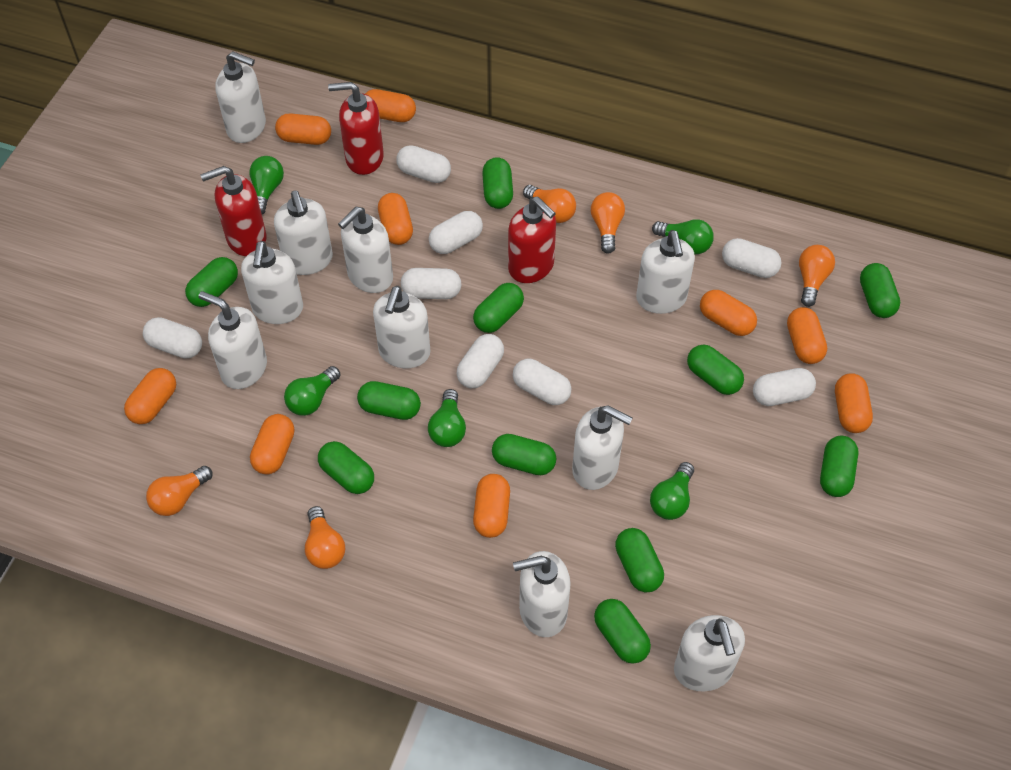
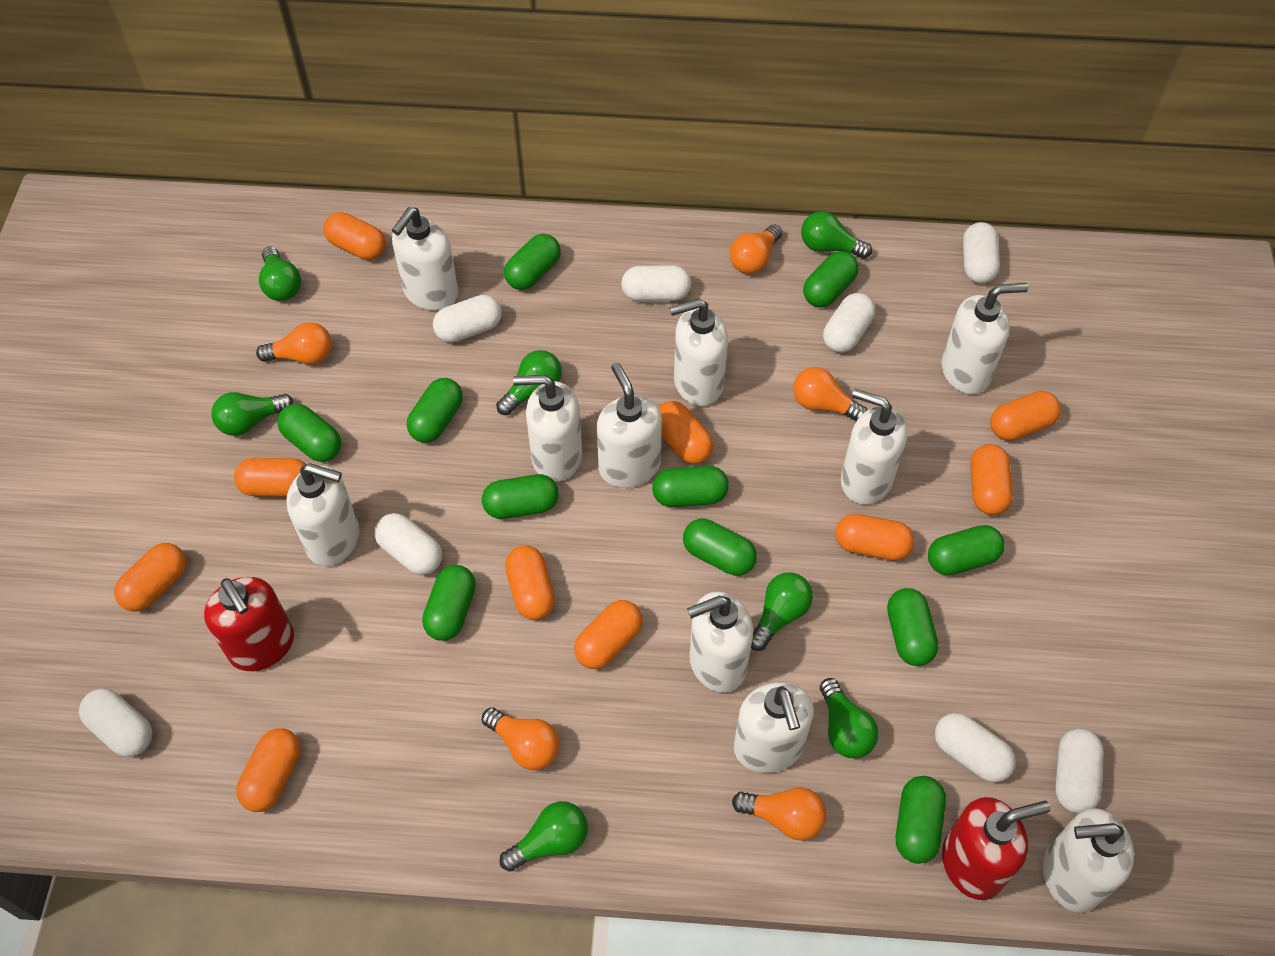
green light bulb: [249,156,284,214] [284,366,341,416] [428,389,466,447] [650,462,694,520] [652,219,714,254] = 5 -> [211,392,293,436] [259,246,301,301] [496,350,562,415] [499,801,588,872] [751,572,813,651] [801,211,872,259] [820,678,879,759] = 7
orange capsule: [124,368,176,424] [250,414,295,474] [275,114,331,145] [365,89,416,122] [378,193,413,245] [473,474,510,538] [700,290,757,336] [787,307,827,364] [835,373,873,433] = 9 -> [114,543,186,612] [234,458,306,497] [236,728,301,812] [323,212,386,260] [505,545,555,620] [574,600,643,669] [659,401,714,464] [835,514,914,560] [970,444,1013,515] [990,391,1061,441] = 10
red soap dispenser: [200,166,266,256] [328,82,384,175] [508,196,556,283] = 3 -> [204,577,294,671] [942,797,1050,900] = 2

